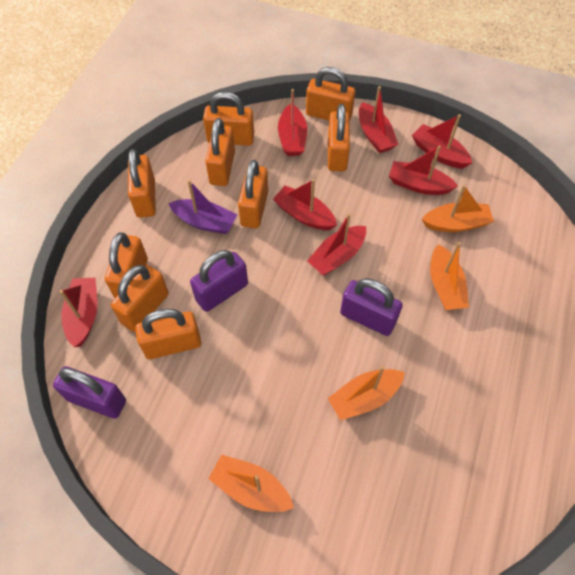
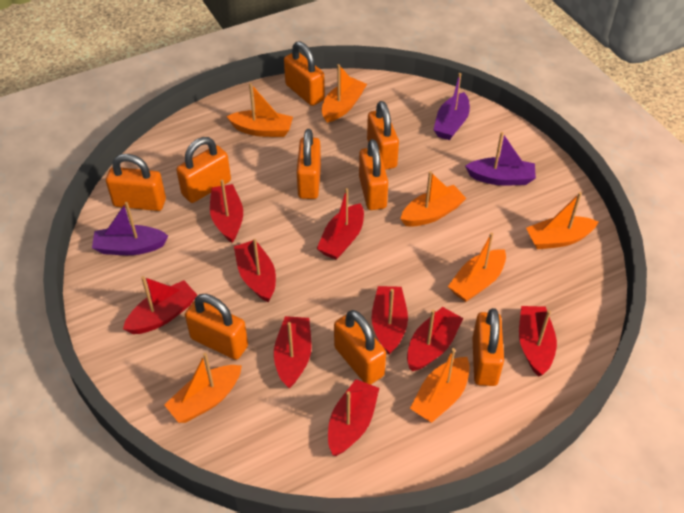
orange boat: [208,454,294,512] [328,366,405,420] [422,185,494,232] [430,242,469,310] = 4 -> [164,353,242,423] [226,83,293,137] [322,64,367,123] [400,171,466,227] [410,348,470,423] [448,233,506,302] [526,192,598,249] = 7
purple boat: [168,180,237,234] = 1 -> [92,202,168,255] [433,73,470,140] [465,132,536,186] = 3
purple padlock: [53,366,126,419] [190,250,248,312] [340,279,402,336] = 3 -> none = 0
red boat: [59,278,97,348] [273,179,337,230] [278,89,307,156] [307,213,366,276] [359,86,399,153] [389,146,458,195] [412,114,472,169] = 7 -> [123,276,197,334] [210,179,243,243] [234,239,276,302] [274,316,312,388] [317,188,364,260] [328,379,380,456] [372,286,408,354] [407,307,463,371] [519,306,557,377] = 9

